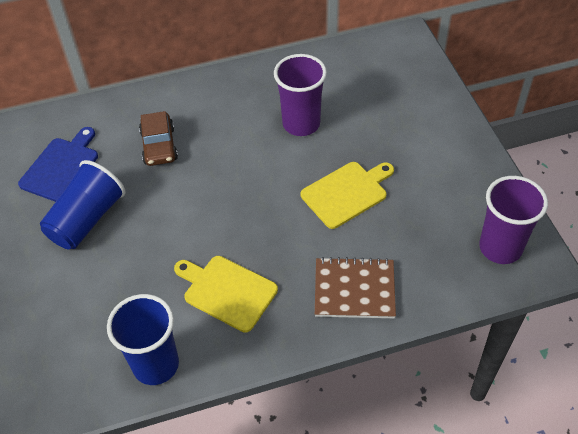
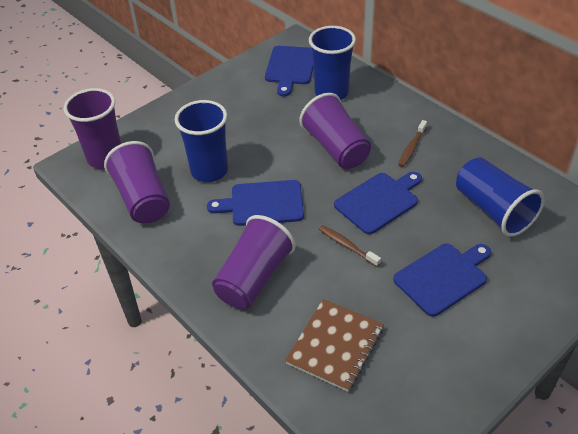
blue cup: [40,160,126,249] [107,294,179,385] = 2 -> [175,100,228,182] [309,26,356,100] [456,157,545,237] = 3
blue cutting board: [18,127,98,202] = 1 -> [207,180,304,226] [265,46,313,97] [334,172,422,234] [393,243,491,317] = 4
brown car: [139,111,178,166] = 1 -> none = 0
brown toothbrush: none = 0 -> [319,225,381,267] [398,120,427,167] = 2
purple cup: [274,54,327,136] [479,176,548,264] = 2 -> [64,88,121,169] [104,141,170,223] [212,215,296,309] [299,93,371,169] = 4
yellow cutting board: [174,256,278,333] [300,162,394,229] = 2 -> none = 0

